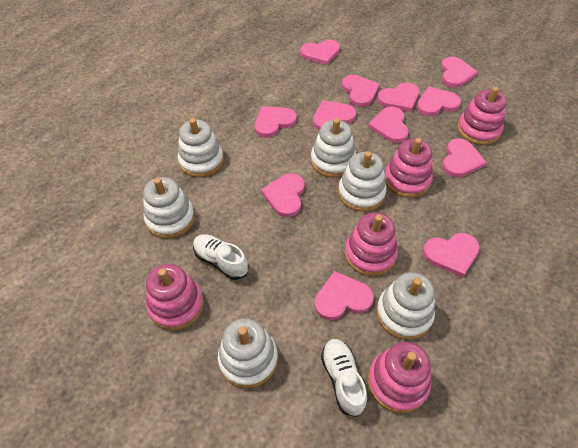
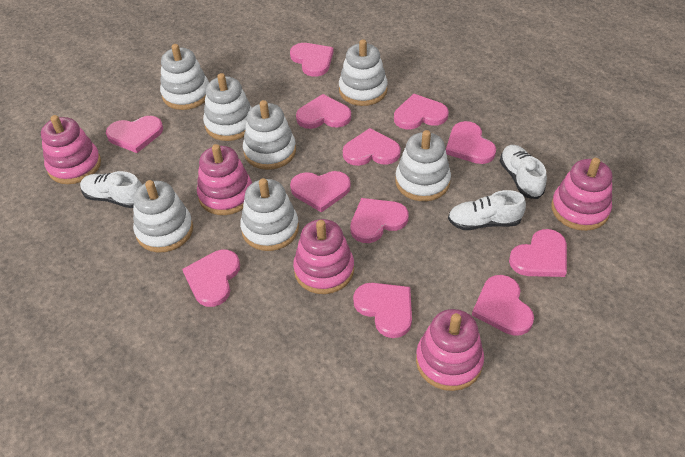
white shoe: [193,234,249,280] [321,339,367,417] = 2 -> [80,171,142,208] [448,190,526,230] [500,145,547,199] = 3
white stacking toy: [143,177,195,239] [178,118,224,177] [218,318,278,388] [311,118,356,178] [338,151,387,212] [376,272,435,340] = 6 -> [133,180,193,253] [160,44,209,110] [203,73,252,141] [240,178,299,251] [243,100,296,170] [339,39,388,106] [395,130,451,201] = 7

